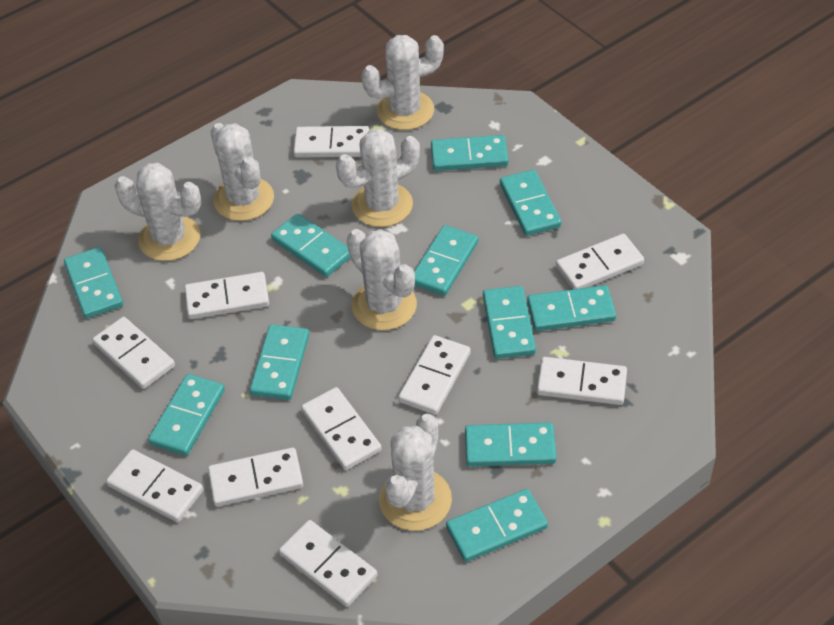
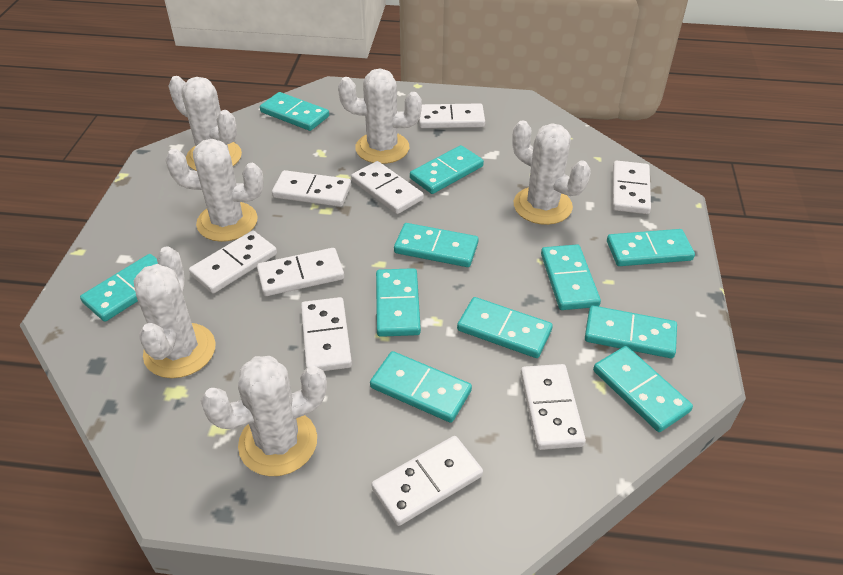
white domino: [92,317,175,389] [106,449,204,522] [184,272,269,319] [208,448,303,507] [279,520,378,607] [293,126,369,158] [301,387,382,470] [398,335,471,415] [537,357,627,405] [556,234,644,289] = 10 -> [189,231,277,294] [257,248,344,296] [272,170,351,207] [301,297,352,371] [351,161,424,214] [371,436,483,526] [419,103,485,128] [520,364,586,450] [612,161,651,214] = 9

